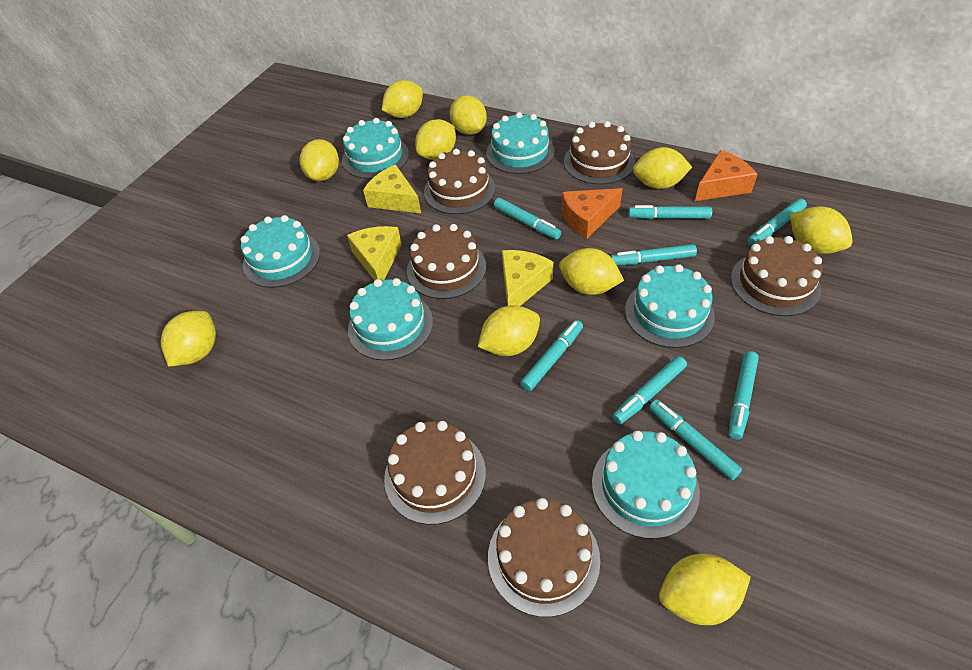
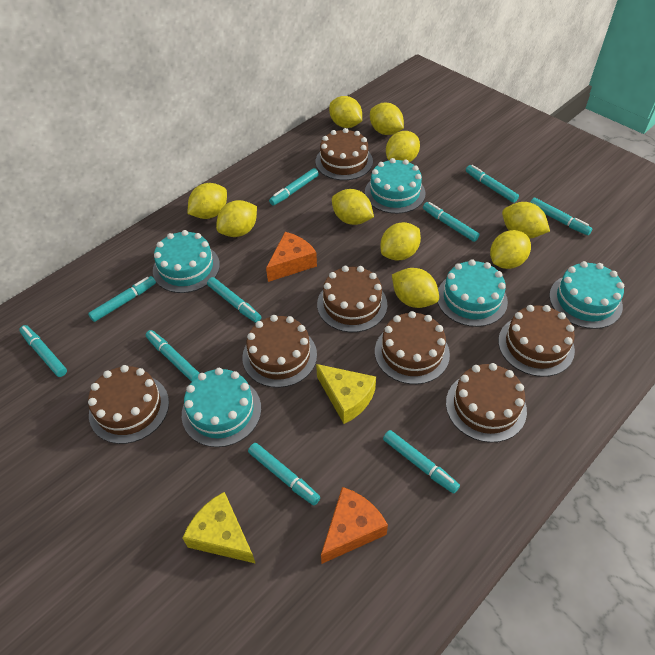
brown cake: [384,421,486,525] [407,224,486,299] [424,149,495,214] [488,498,600,617] [564,121,635,185] [731,236,823,316] = 6 -> [88,365,169,444] [242,315,317,388] [315,128,373,180] [317,266,387,332] [375,311,450,384] [446,363,527,443] [498,305,575,377] = 7
turquoise cake: [241,215,320,288] [342,118,409,179] [348,278,433,360] [486,112,555,174] [592,431,700,539] [625,264,715,348] = 6 -> [153,230,220,293] [182,368,261,447] [365,158,426,214] [438,259,508,327] [549,261,624,329] = 5
turquoise marker: [494,198,561,239] [520,320,583,391] [610,244,697,265] [612,356,687,424] [628,205,712,219] [649,399,742,480] [729,351,759,440] [747,198,807,246] = 8 -> [19,325,67,377] [88,276,156,322] [146,330,200,382] [207,277,261,323] [248,443,320,505] [269,168,319,206] [383,430,460,494] [423,202,480,242] [466,165,519,203] [530,198,592,235] = 10
yellow cheese: [347,226,402,281] [363,165,421,213] [502,250,553,306] = 3 -> [183,492,256,564] [316,364,376,424] = 2

